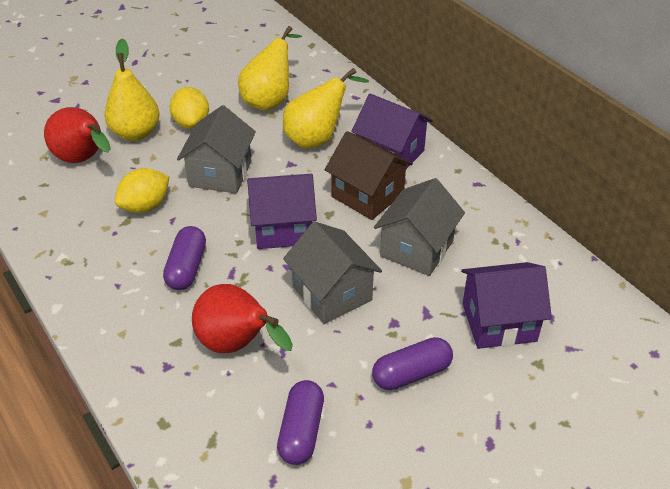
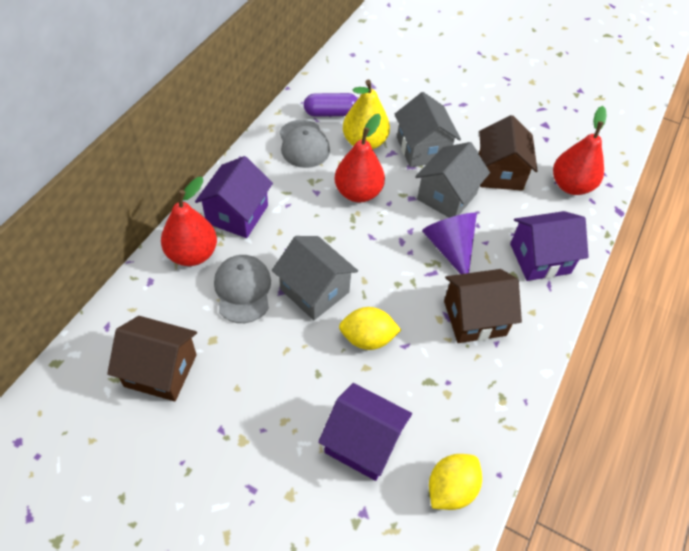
brown house: [325,131,413,220] = 1 -> [107,316,197,401] [444,269,522,343] [479,115,538,191] = 3
grey cap: none = 0 -> [214,255,271,323] [279,120,330,168] = 2
purple capsule: [163,226,206,290] [277,380,324,465] [372,337,453,390] = 3 -> [304,93,358,117] = 1
purple cone: none = 0 -> [422,213,477,274] = 1
red pear: [44,107,111,163] [192,284,293,353] = 2 -> [161,177,217,266] [335,114,385,202] [553,106,607,195] = 3
yellow pear: [104,38,160,141] [238,26,302,111] [283,68,369,149] = 3 -> [343,80,390,150] = 1

